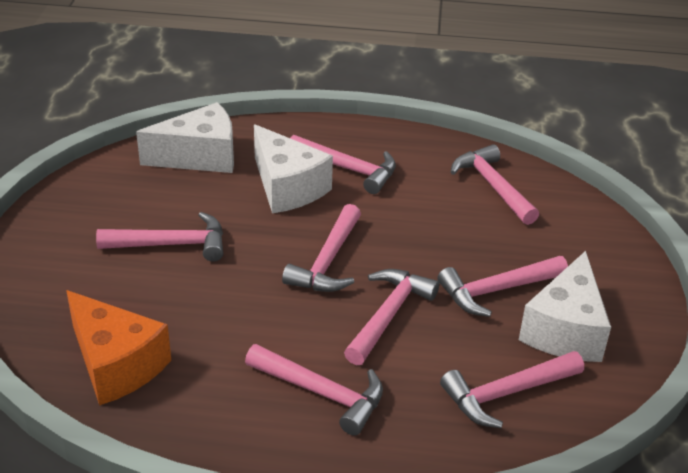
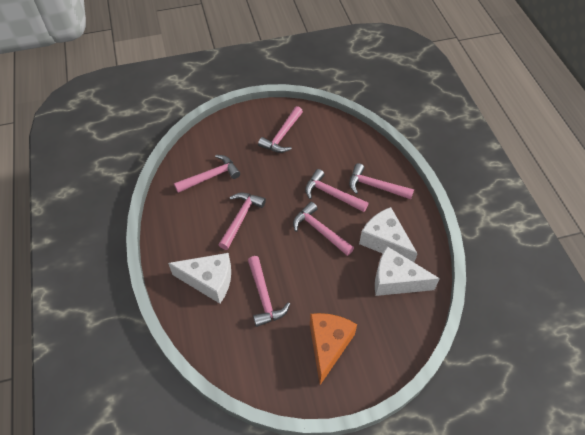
pink hammer: [96,212,223,262] [245,344,383,436] [282,204,361,292] [290,135,396,194] [344,269,439,365] [437,256,568,317] [440,351,584,428] [451,144,539,225] = 8 -> [174,155,240,193] [219,193,266,250] [248,256,290,327] [258,106,303,153] [293,202,354,256] [305,169,369,212] [349,163,414,199] = 7

